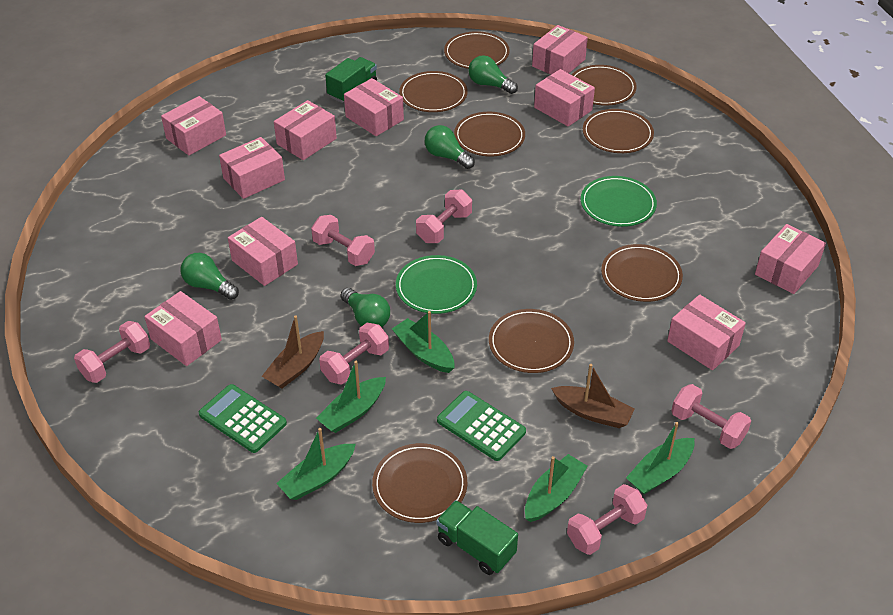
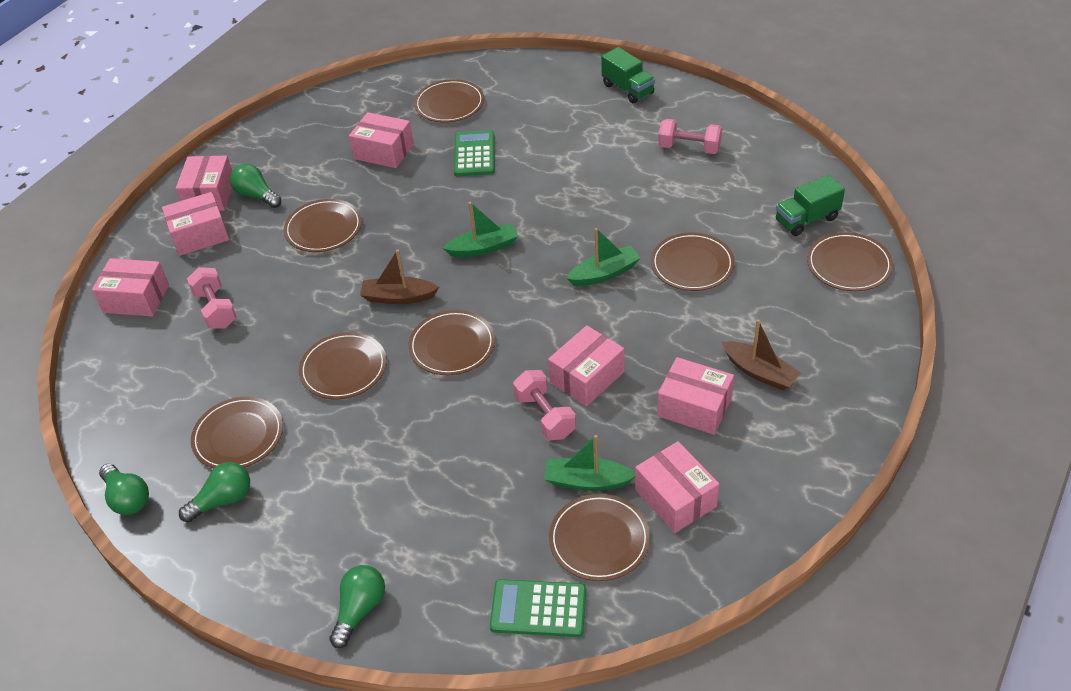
green boat: [276,428,356,500] [316,361,386,433] [392,311,455,373] [525,454,588,522] [626,422,695,494] = 5 -> [443,202,518,257] [544,435,635,491] [566,228,640,286] = 3
green plate: [396,255,477,314] [581,176,657,227] = 2 -> none = 0
pink box: [144,291,222,366] [161,96,226,155] [219,137,285,199] [228,217,298,286] [274,100,337,160] [344,78,404,136] [532,25,588,75] [534,69,595,127] [667,295,746,370] [755,224,826,294] = 10 -> [92,258,169,317] [162,192,229,256] [176,156,232,211] [349,112,414,168] [548,325,624,406] [635,441,719,533] [657,357,734,435] = 7
pink dumbbell: [74,321,150,383] [311,215,375,266] [319,323,389,384] [416,189,472,243] [567,484,647,555] [671,384,751,449] = 6 -> [187,267,237,329] [513,370,576,440] [658,119,722,154] = 3

